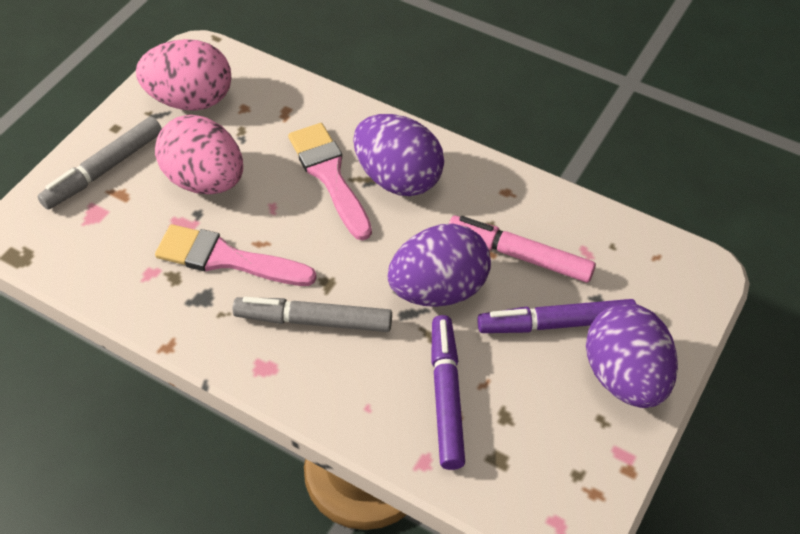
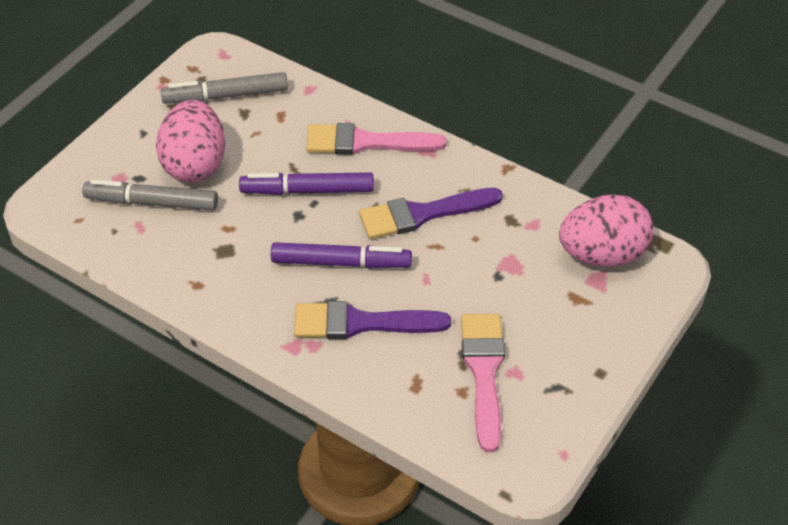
pink marker: [449,216,596,283] = 1 -> none = 0
purple brush: none = 0 -> [294,301,451,339] [359,188,503,239] = 2
purple egg: [353,114,444,196] [388,224,491,307] [586,303,678,408] = 3 -> none = 0

